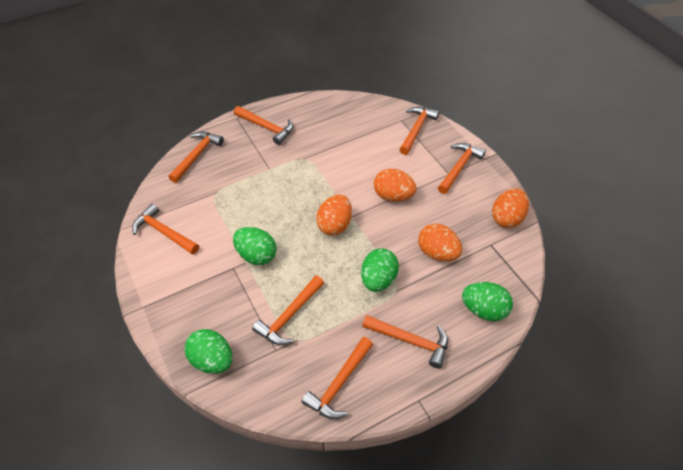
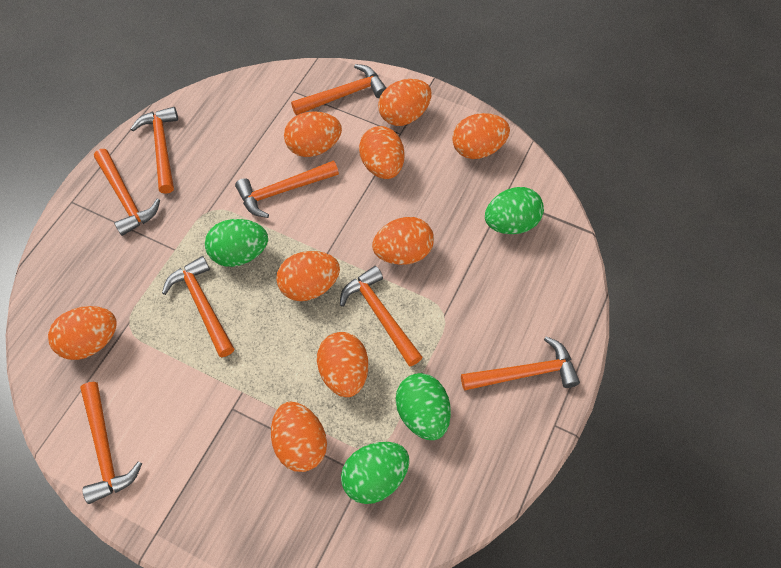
orange egg: [316,194,352,236] [374,169,416,202] [418,224,462,261] [492,188,529,228] = 4 -> [48,306,117,360] [271,402,327,472] [276,251,340,301] [284,111,342,157] [317,332,368,397] [359,126,404,179] [372,217,434,265] [378,79,431,126] [452,113,510,159] = 9

